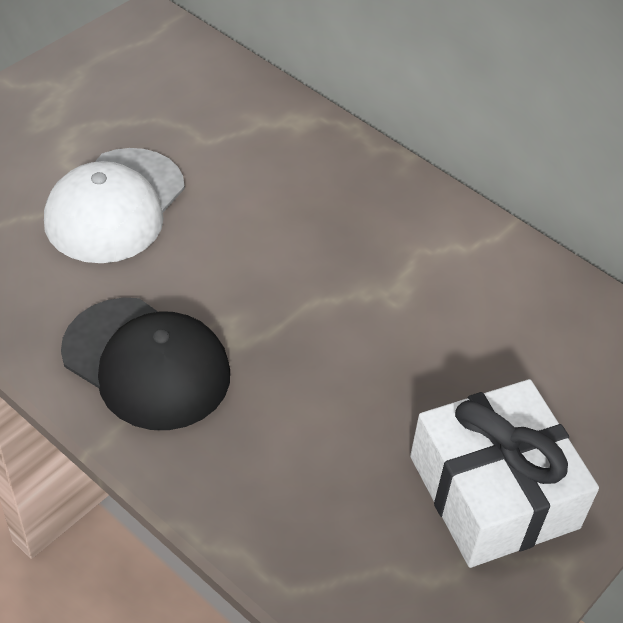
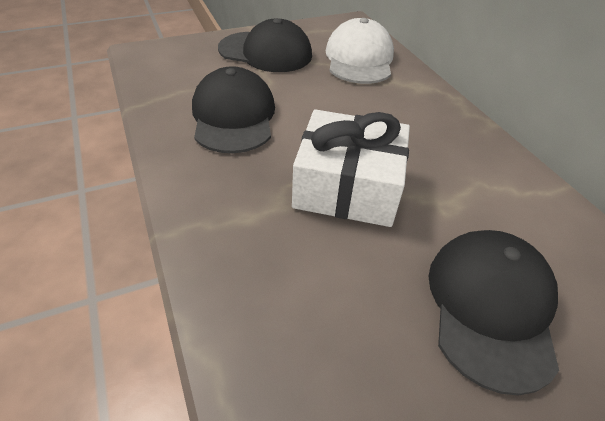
black cap: [61,298,230,430] = 1 -> [192,66,275,153] [218,18,312,72] [428,230,559,396] = 3

